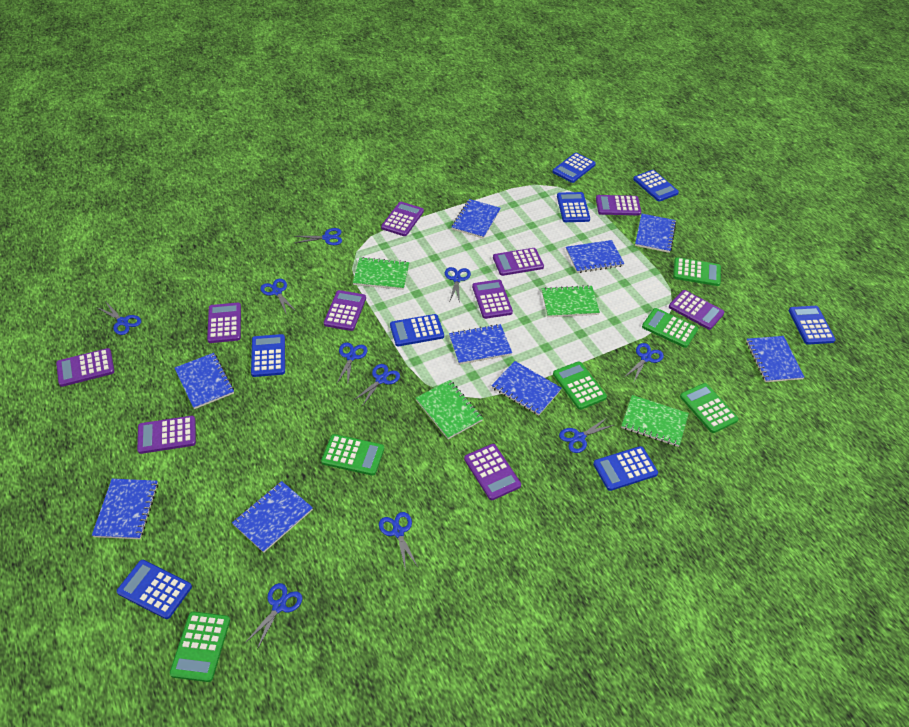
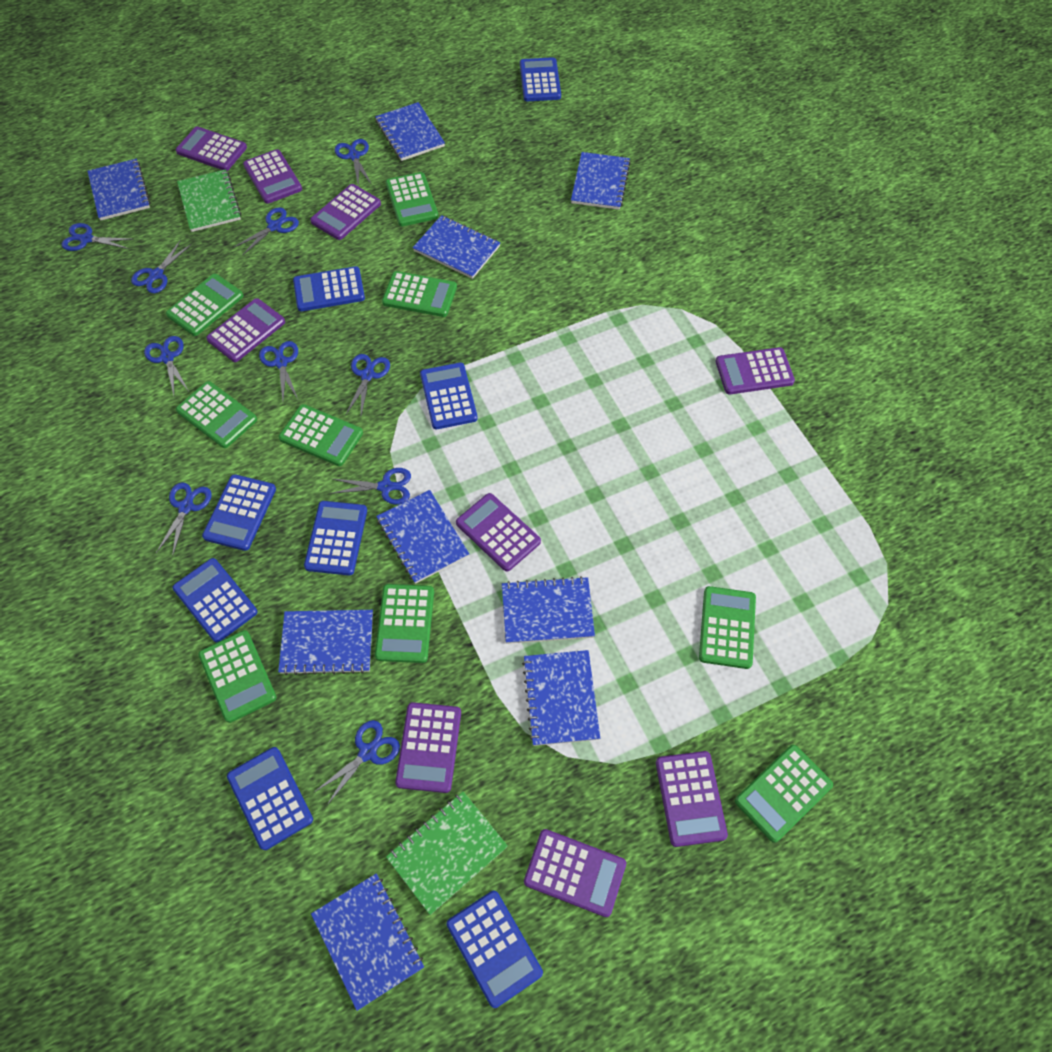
green calculator: [170,612,230,682] [321,434,384,476] [553,361,607,410] [642,308,698,348] [673,257,721,286] [680,383,738,433] = 6 -> [166,274,244,336] [176,381,257,448] [198,630,276,723] [279,404,363,466] [375,584,434,663] [382,271,457,317] [386,172,438,226] [699,586,756,669] [735,745,833,843] = 9
green notebook: [353,257,409,290] [416,380,483,439] [542,285,600,317] [621,395,689,447] = 4 -> [177,169,241,232] [386,792,508,915] = 2
purple calculator: [56,348,114,387] [137,416,196,454] [207,303,241,343] [324,290,366,331] [381,202,424,236] [464,444,521,500] [472,280,513,319] [493,248,544,276] [596,195,641,215] [669,290,725,330] = 10 -> [176,126,247,171] [206,298,285,362] [243,149,302,204] [310,184,381,240] [395,702,461,793] [456,493,541,571] [524,829,626,917] [656,751,728,847] [715,347,795,394] = 9

